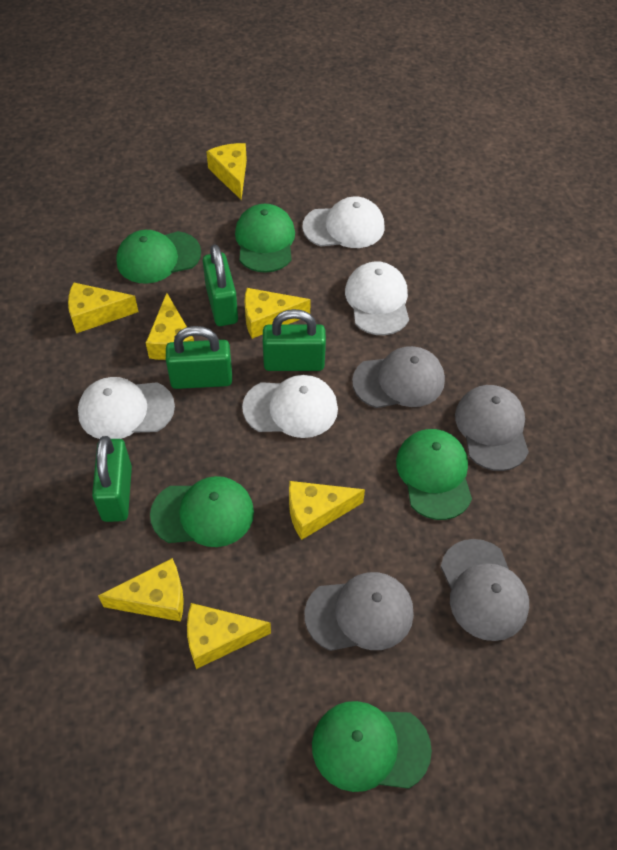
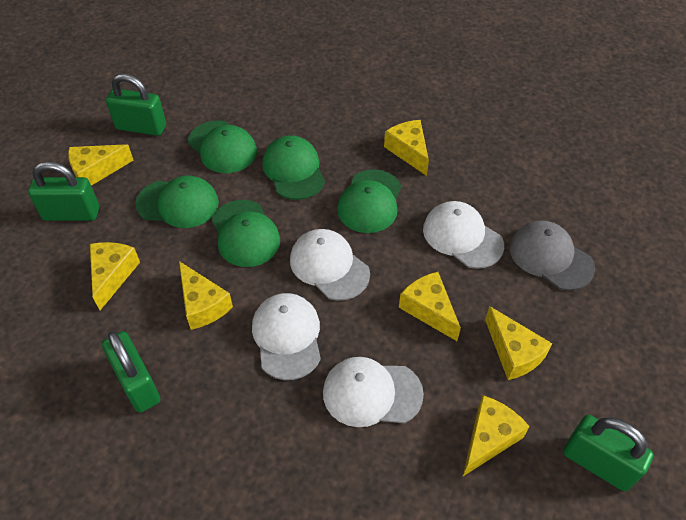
grey cap: [305,572,414,651] [352,346,445,408] [440,539,529,641] [455,385,529,471] = 4 -> [510,221,595,291] = 1

